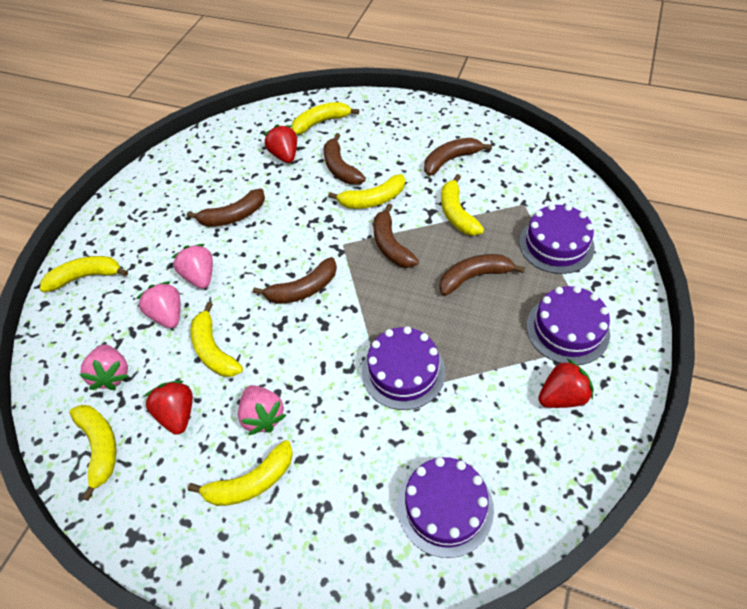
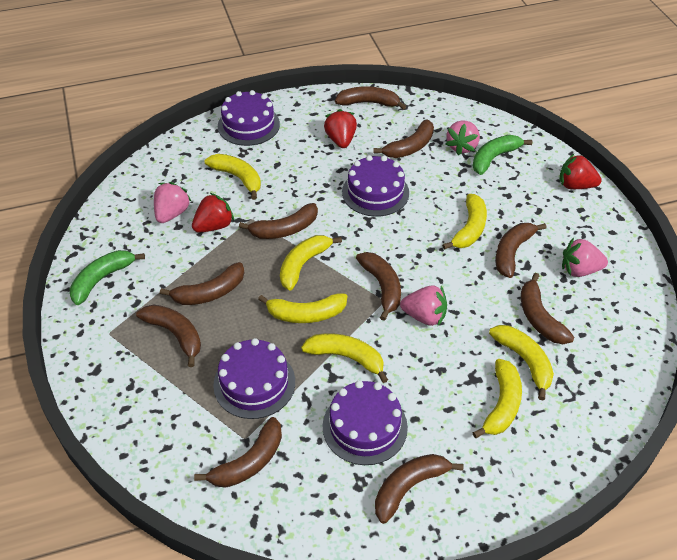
brown banana: [187,188,265,227] [253,257,337,304] [324,133,366,185] [373,204,419,268] [424,138,492,176] [439,254,525,296] = 6 -> [136,305,201,367] [160,262,244,305] [194,417,282,488] [239,203,318,239] [335,86,406,110] [356,252,401,321] [373,119,434,158] [375,454,463,524] [495,223,546,278] [521,273,574,344] = 10
green banana: none = 0 -> [70,250,145,305] [473,135,532,175] = 2

